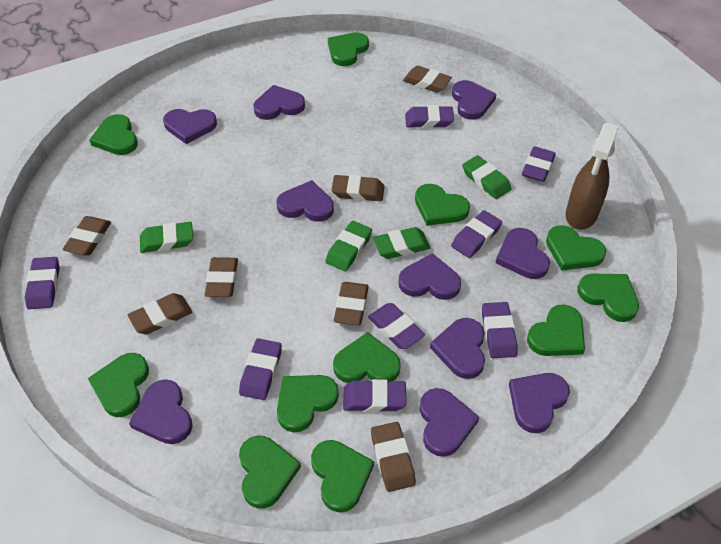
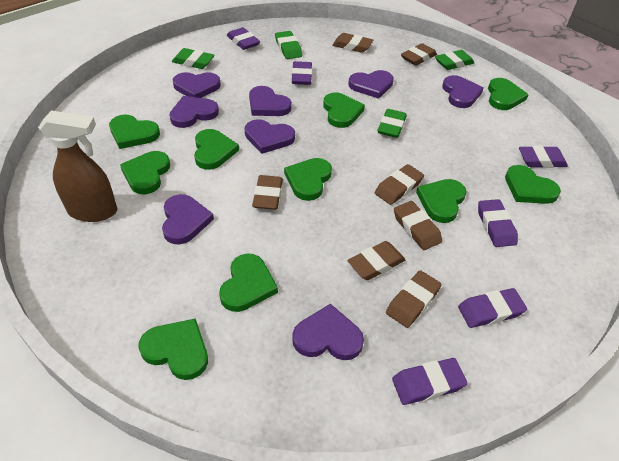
green heart: [88,353,149,417] [89,114,138,155] [239,436,301,508] [277,375,339,432] [311,440,374,513] [328,32,369,66] [333,332,401,383] [415,184,470,226] [527,304,585,356] [546,225,606,270] [578,273,639,322] = 11 -> [109,114,160,149] [120,151,170,194] [138,318,208,380] [194,129,239,170] [219,254,278,312] [284,158,332,201] [323,92,365,128] [416,179,466,223] [488,78,529,110] [505,165,561,204] = 10
purple eraser: [25,257,60,309] [239,338,282,400] [343,379,406,412] [368,303,425,349] [405,105,454,128] [451,210,502,258] [482,302,517,358] [522,146,556,182] = 8 -> [227,27,260,50] [292,61,312,85] [392,358,467,405] [458,288,527,328] [478,199,518,247] [519,145,568,168] = 6
purple heart: [129,379,193,444] [163,109,217,144] [254,85,305,120] [277,180,334,222] [398,253,461,300] [419,388,479,457] [430,318,485,379] [452,80,496,120] [496,228,550,279] [509,373,570,433] = 10 -> [162,194,214,245] [169,96,219,128] [173,72,221,98] [245,119,295,154] [249,86,292,116] [292,304,364,360] [348,70,394,99] [442,75,483,108] = 8

